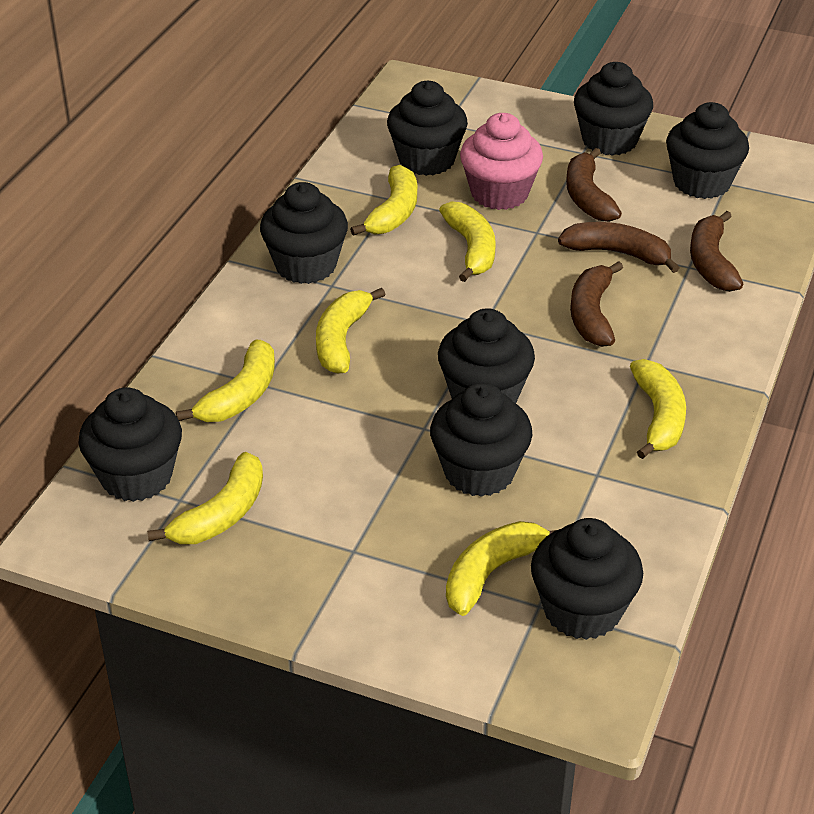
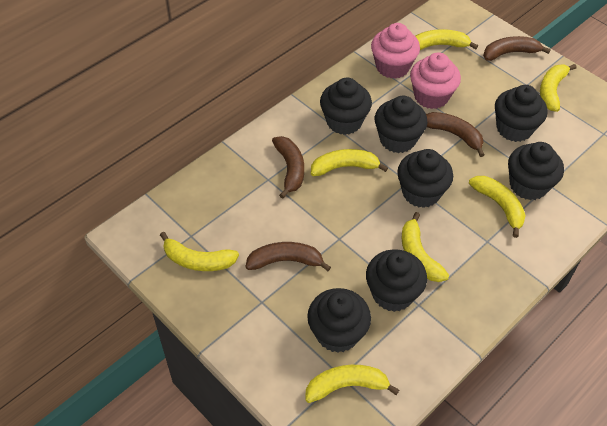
black cupcake: [78,387,182,502] [260,182,348,284] [387,81,468,176] [430,383,532,497] [438,308,535,403] [531,518,643,640] [574,62,653,156] [666,102,749,199] = 8 -> [307,288,371,353] [320,78,372,135] [366,249,427,312] [375,96,427,153] [397,149,453,208] [495,85,547,142] [508,142,564,200] = 7
pink cupcake: [460,113,543,210] = 1 -> [371,23,420,79] [410,52,461,109] = 2

